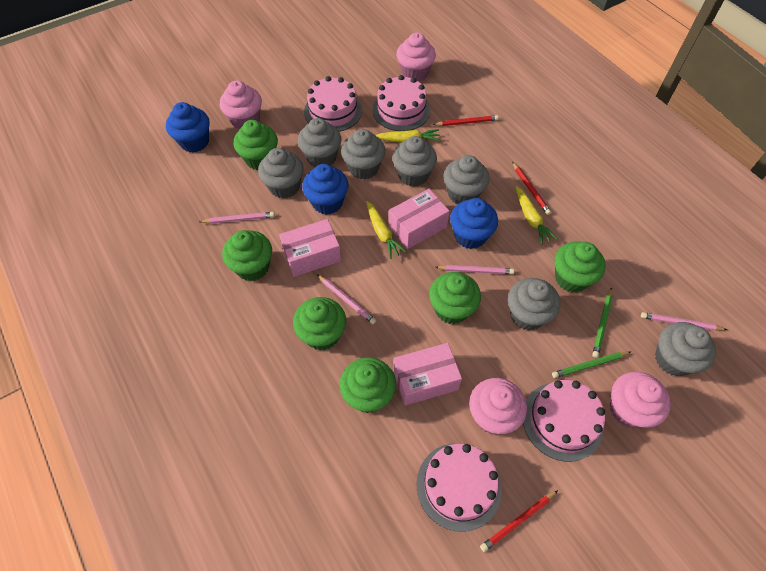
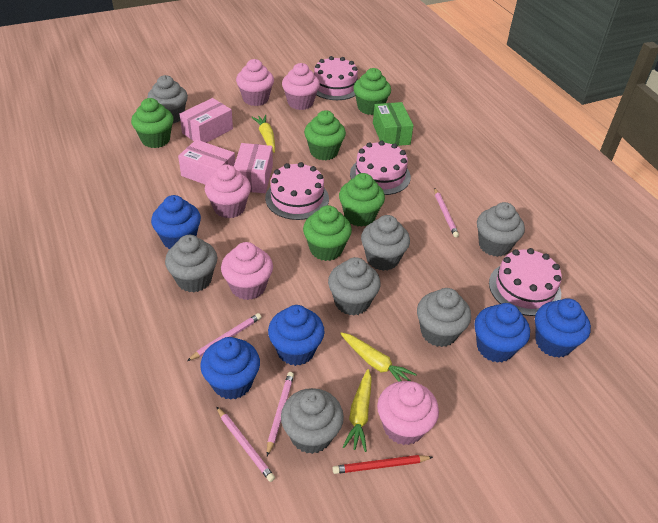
blue cupcake: [166,102,210,153] [302,164,348,215] [450,198,498,249] = 3 -> [151,195,201,249] [200,337,260,400] [268,305,325,366] [474,303,530,363] [535,298,591,358] = 5
green box: none = 0 -> [373,102,414,146] = 1
green cupcake: [222,230,272,281] [234,120,278,170] [293,297,346,350] [340,357,396,413] [429,272,481,324] [554,241,606,293] = 6 -> [131,98,174,148] [303,205,352,261] [304,110,346,160] [339,173,385,227] [353,68,391,115] = 5
green pencil: [552,351,630,378] [592,287,613,358] = 2 -> none = 0
pink cupcake: [220,80,262,130] [396,33,436,82] [469,378,527,434] [610,372,671,428] = 4 -> [205,165,251,219] [221,242,273,300] [236,59,274,106] [282,63,320,110] [377,381,439,445] = 5
red pencil: [433,115,499,126] [480,490,558,552] [512,162,551,215] = 3 -> [333,455,433,474] = 1

